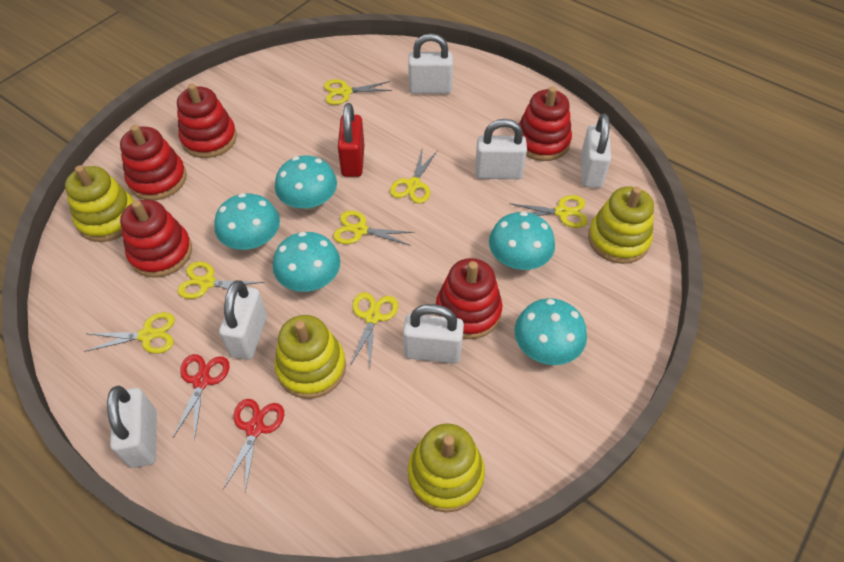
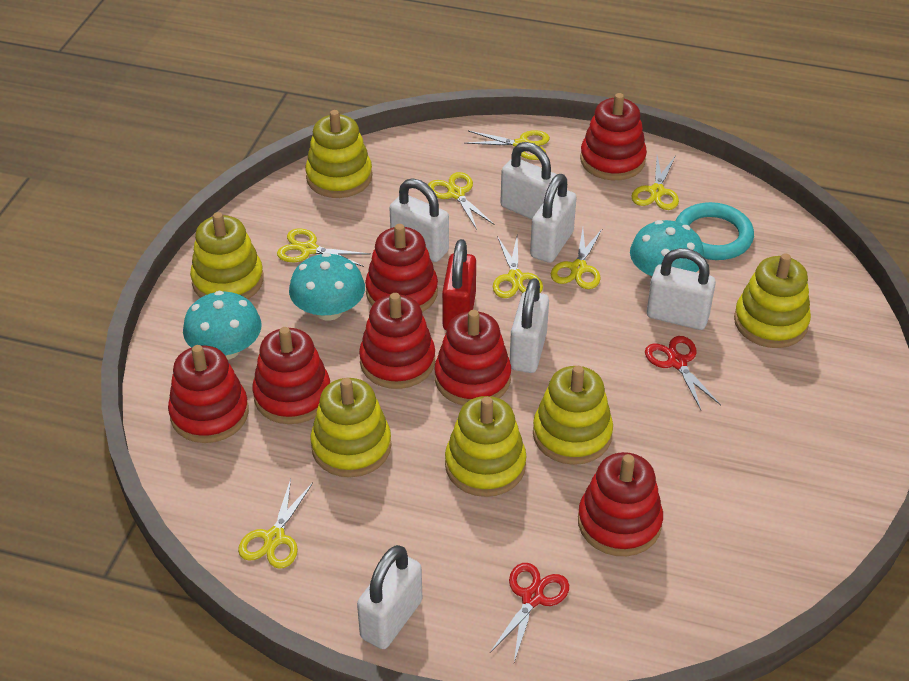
red stacking toy: [120,125,187,200] [120,200,192,278] [177,84,237,158] [436,258,502,339] [519,86,572,161] = 5 -> [168,345,249,443] [252,327,330,424] [359,293,435,389] [365,224,438,312] [434,310,511,406] [578,452,663,556] [580,93,647,180] = 7
turquoise mushroom: [214,193,280,250] [273,232,341,292] [275,156,337,210] [489,211,555,270] [515,298,587,365] = 5 -> [183,291,262,360] [289,253,365,321] [630,220,704,278] = 3
turquoise ring: none = 0 -> [676,202,754,260] = 1
yellow stacking toy: [65,165,134,242] [275,315,346,399] [408,423,485,513] [588,186,654,264] = 4 -> [190,212,264,299] [305,110,372,198] [310,378,392,477] [445,396,527,497] [533,366,613,465] [734,253,811,348] = 6

